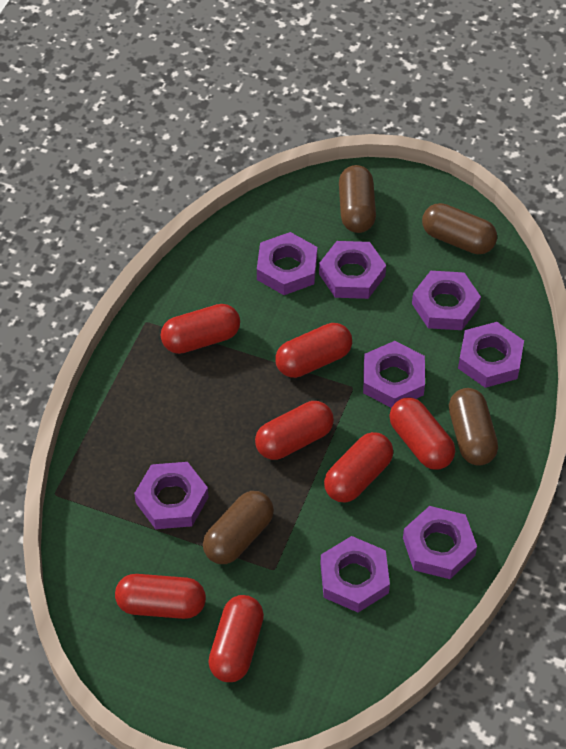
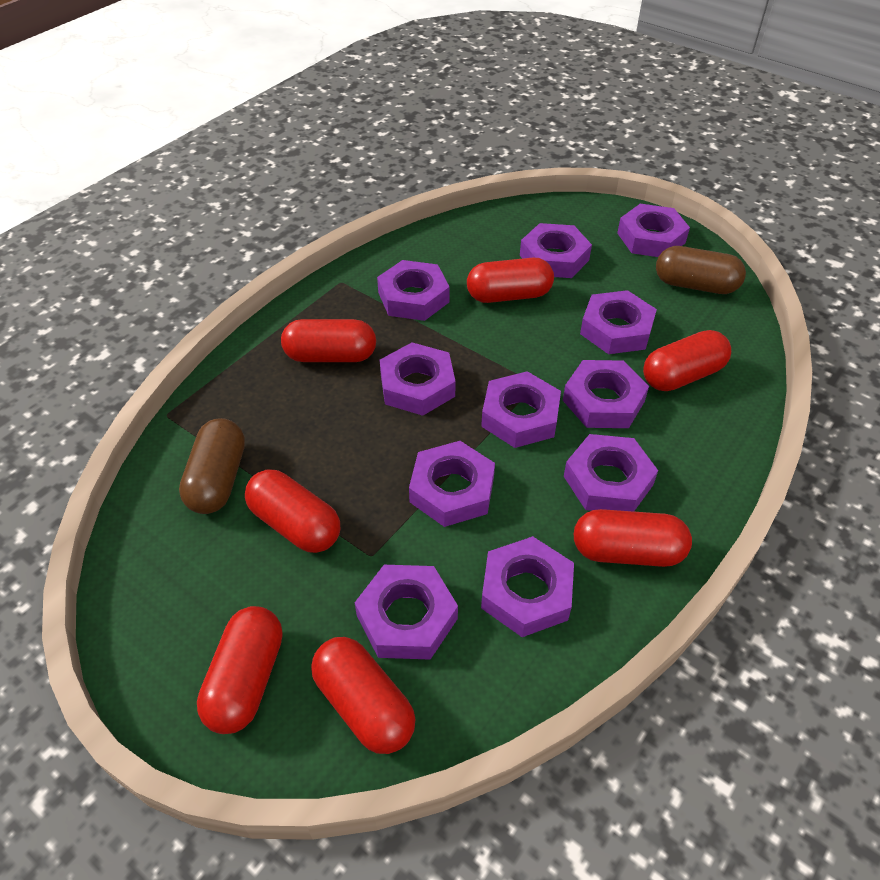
brown capsule: [203,491,274,564] [339,165,376,233] [422,203,497,254] [449,388,498,466] = 4 -> [179,418,245,514] [656,246,746,294] = 2
purple nut: [134,462,208,529] [257,232,317,295] [319,241,386,299] [320,536,390,612] [363,341,425,408] [403,506,477,579] [412,271,481,330] [458,322,524,388] = 8 -> [355,565,458,660] [377,260,450,321] [380,342,456,416] [409,441,495,527] [481,371,561,448] [481,536,574,637] [520,223,592,278] [563,360,649,428] [564,434,658,511] [580,290,657,354] [617,204,690,257] = 11

